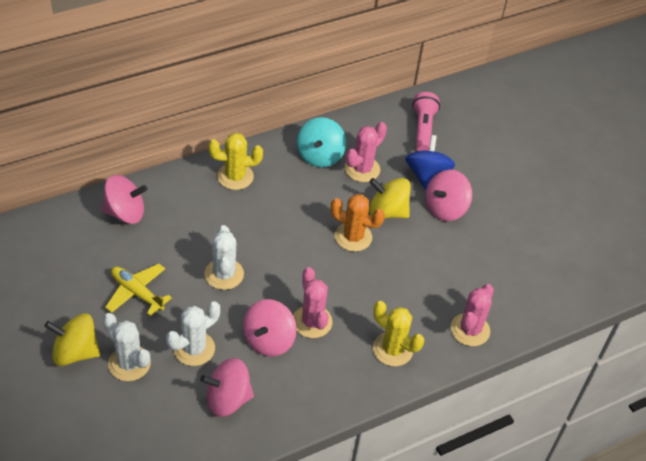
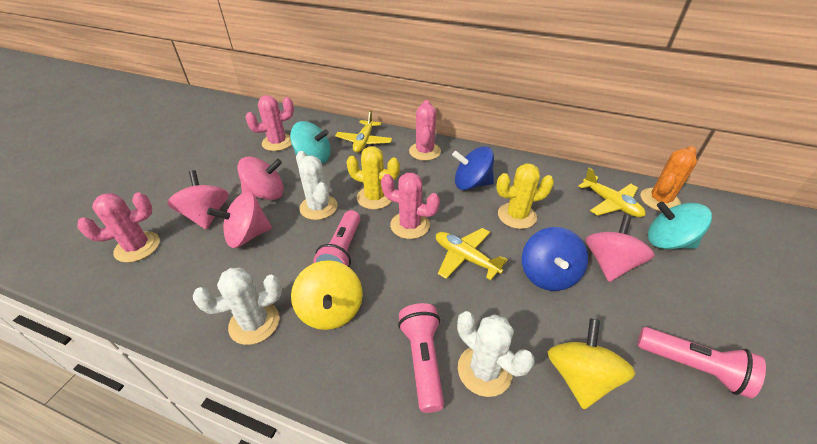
blue spinning top: [405,135,455,190] = 1 -> [452,146,494,190] [522,227,588,291] = 2
pink cactus: [293,267,333,338] [345,122,387,182] [451,284,494,346] = 3 -> [78,192,160,263] [245,95,294,151] [381,173,440,239] [409,100,441,161] = 4
pink flashlight: [412,92,440,151] = 1 -> [314,210,360,267] [398,303,444,413] [637,327,766,398] = 3
turquoise spinning top: [297,117,346,167] = 1 -> [290,121,331,164] [648,202,712,249] = 2
yellow plane: [105,264,172,316] = 1 -> [335,110,392,153] [436,228,508,280] [578,168,645,217] = 3

